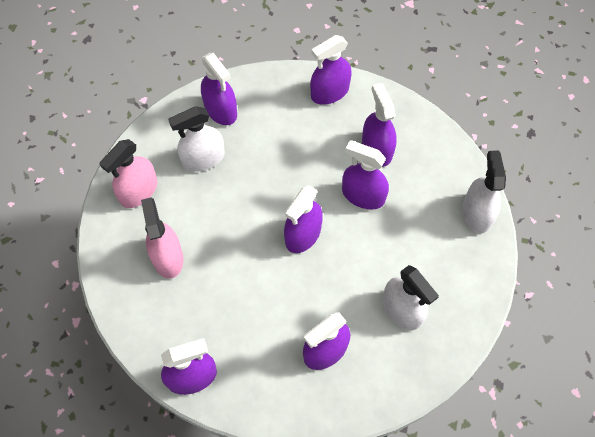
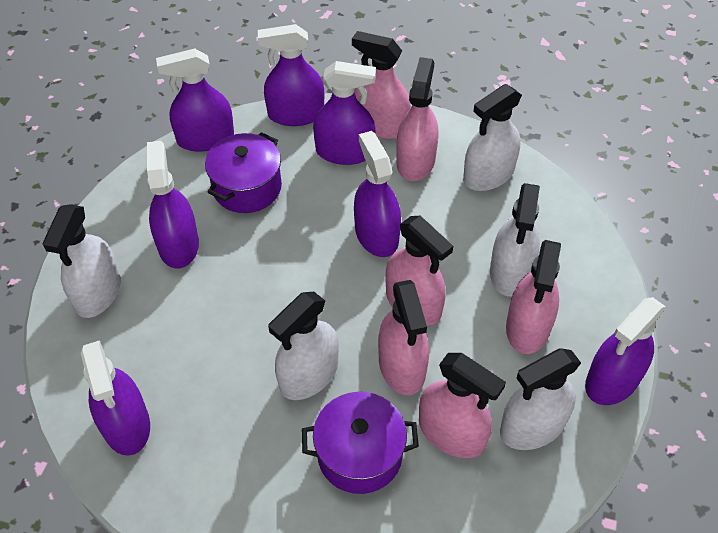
pink spray bottle: [99,139,157,208] [141,197,183,279] = 2 -> [352,31,411,139] [378,280,429,395] [386,215,453,326] [396,57,439,181] [419,353,506,458] [506,240,561,354] = 6
purple pot: none = 0 -> [205,132,282,213] [302,392,419,494] = 2
white spray bottle: [168,106,225,172] [383,265,439,330] [462,151,506,234] = 3 -> [42,204,121,318] [268,292,339,400] [463,84,522,191] [490,183,540,297] [500,348,581,450] = 5

